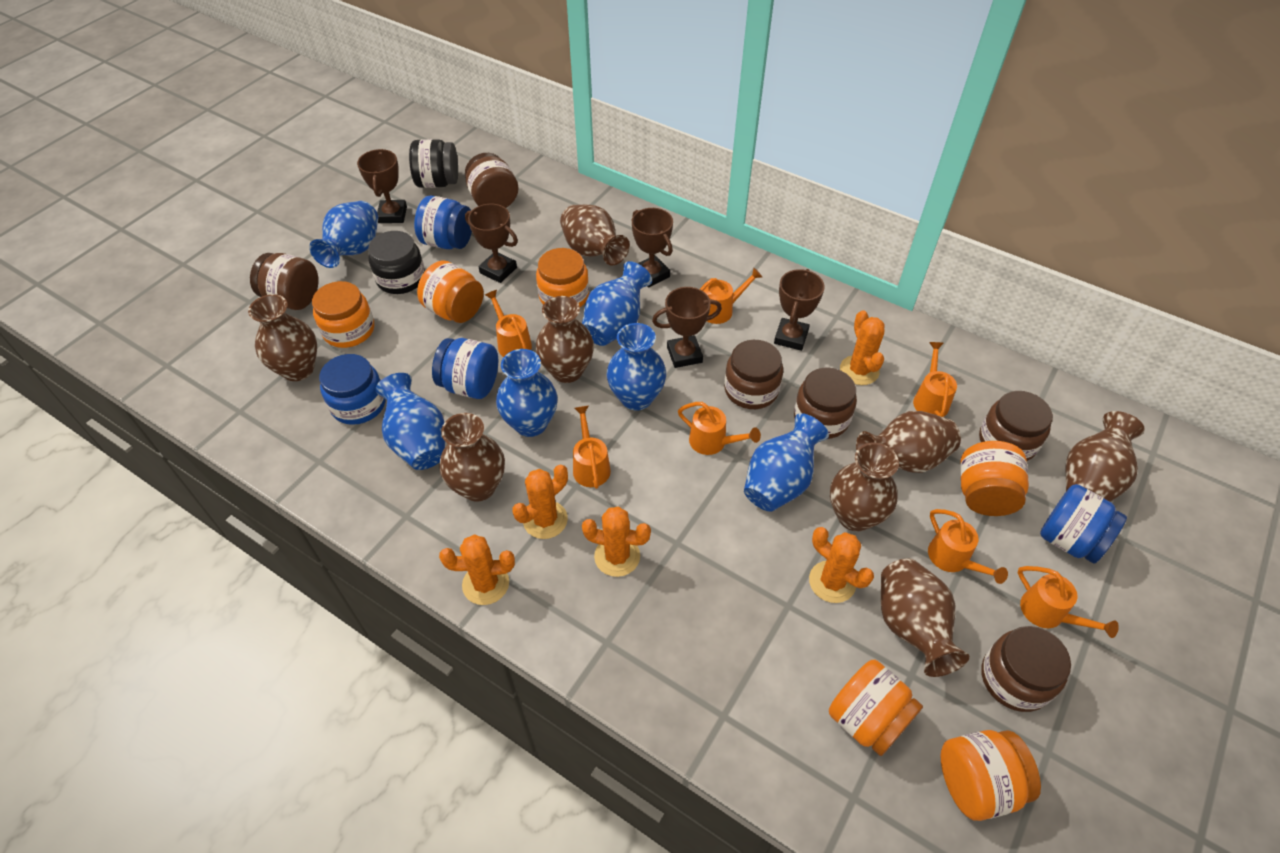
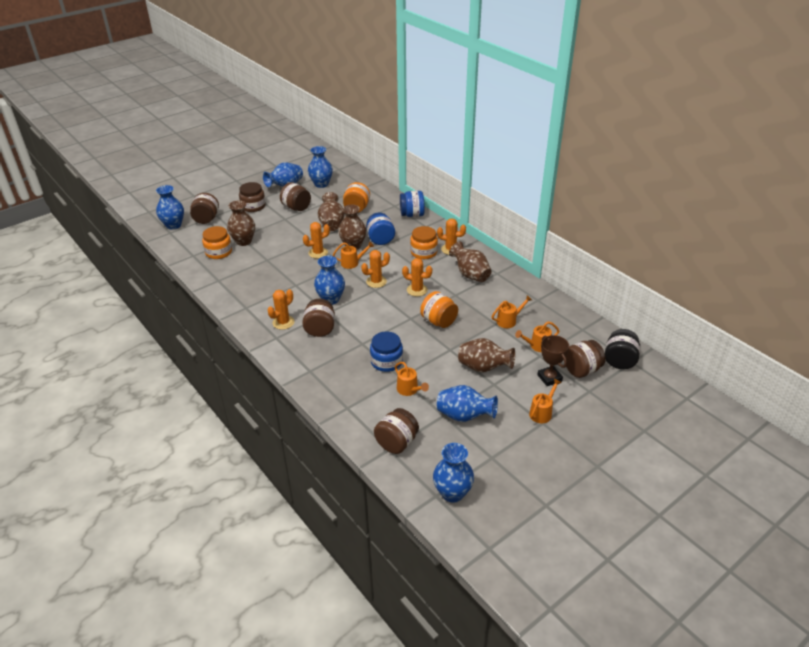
black jar: [368,231,425,294] [409,139,458,188] = 2 -> [605,329,640,369] = 1
blue jar: [319,354,386,425] [414,196,472,249] [432,338,498,399] [1040,484,1127,564] = 4 -> [366,213,395,245] [370,331,403,372] [400,191,425,217] = 3
brown trophy: [357,149,407,223] [465,204,518,283] [632,208,673,287] [652,287,722,368] [774,269,825,351] = 5 -> [537,335,569,386] = 1
brown vase: [248,294,317,381] [440,413,505,502] [536,296,594,383] [560,205,630,265] [830,443,899,531] [856,411,961,473] [881,558,969,677] [1065,411,1145,502] = 8 -> [227,200,255,246] [318,192,345,231] [338,204,366,250] [449,241,491,282] [458,338,515,372] = 5
orange jar: [312,281,374,348] [417,260,484,323] [536,248,589,307] [829,660,923,756] [941,730,1041,821] [960,441,1029,516] = 6 -> [202,226,232,259] [343,182,370,213] [410,226,438,259] [420,291,458,328] = 4
orange watering can: [485,290,532,357] [573,406,611,489] [678,402,761,455] [700,268,762,324] [913,342,957,417] [928,509,1008,584] [1018,566,1119,638] = 7 -> [332,241,374,269] [395,362,429,396] [492,295,532,328] [515,321,559,352] [529,379,562,423] = 5

